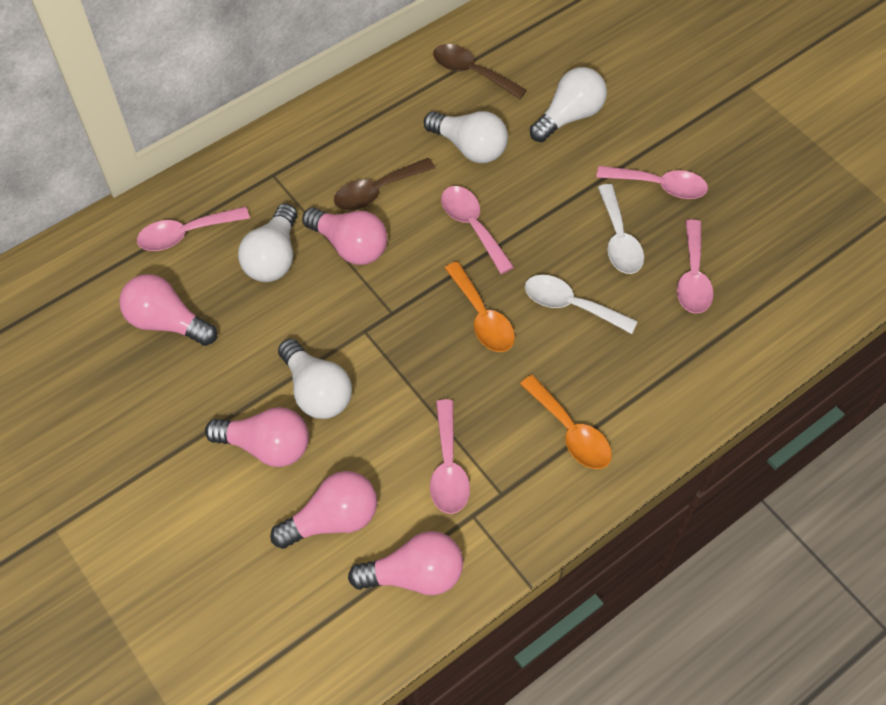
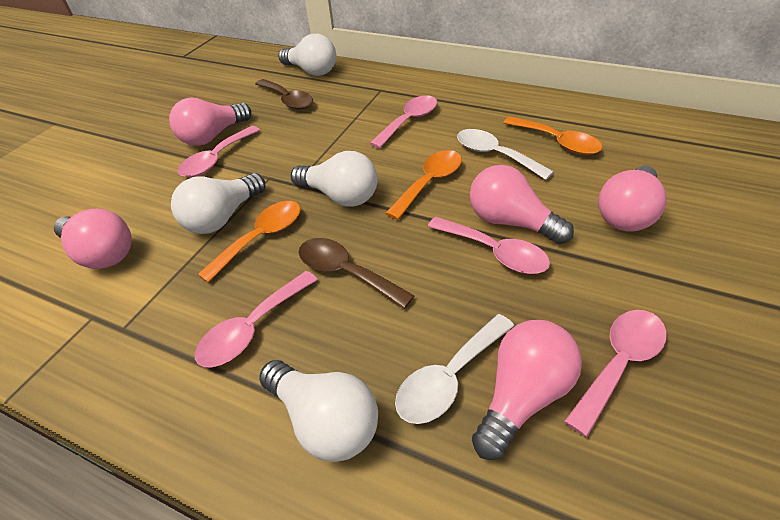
orange spoon: [445,261,515,352] [520,375,612,469] = 2 -> [198,201,301,283] [385,150,462,220] [503,116,603,155] = 3

